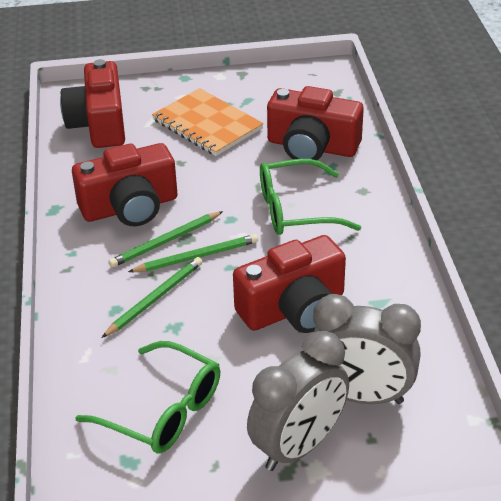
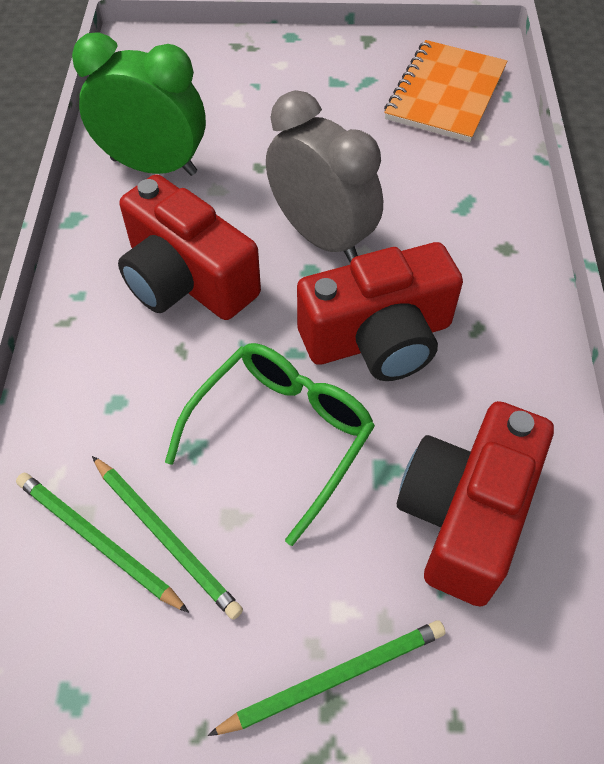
green clock: none = 0 -> [72,32,206,176] = 1
green glasses: [75,341,220,454] [260,159,362,235] = 2 -> [165,343,375,546] = 1
grey clock: [247,331,349,471] [313,294,421,404] = 2 -> [266,90,383,263] = 1
red camera: [60,59,125,148] [72,143,178,227] [233,235,346,333] [267,86,364,160] = 4 -> [118,174,261,320] [297,242,463,381] [397,401,554,607] = 3

